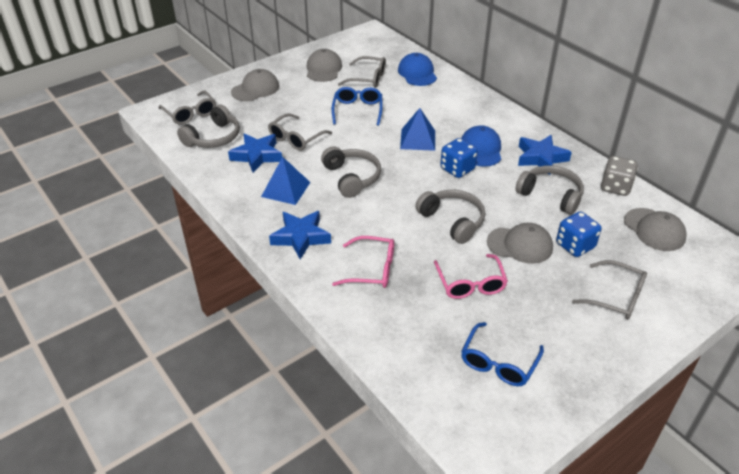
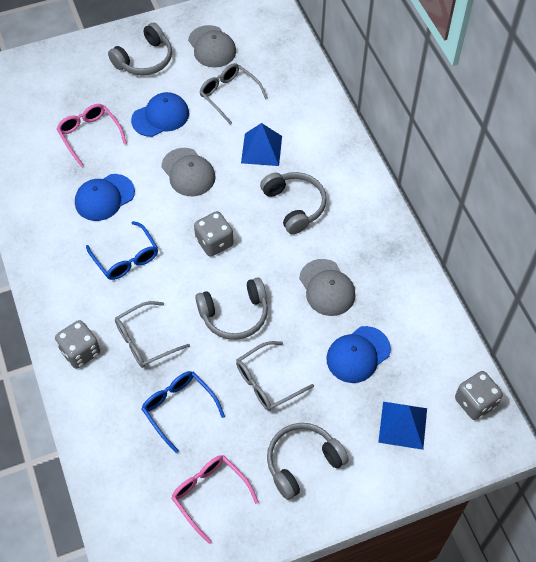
blue cap: [398,53,437,86] [461,125,501,167] = 2 -> [75,174,135,221] [131,92,189,137] [326,326,391,383] = 3
blue dice: [440,138,478,178] [556,211,602,257] = 2 -> none = 0
blue star: [228,133,282,173] [269,211,331,260] [518,135,572,175] = 3 -> none = 0
grey cap: [231,69,279,101] [307,49,342,82] [487,223,553,264] [624,208,687,251] = 4 -> [162,148,216,196] [188,25,236,68] [299,259,355,316] = 3
grey dice: [601,156,638,196] = 1 -> [55,320,100,369] [194,211,233,257] [455,371,503,420] = 3
grey glasses: [159,90,216,125] [268,113,332,151] [338,56,386,88] [572,260,647,319] = 4 -> [115,301,190,368] [199,63,268,125] [236,341,314,411] = 3

